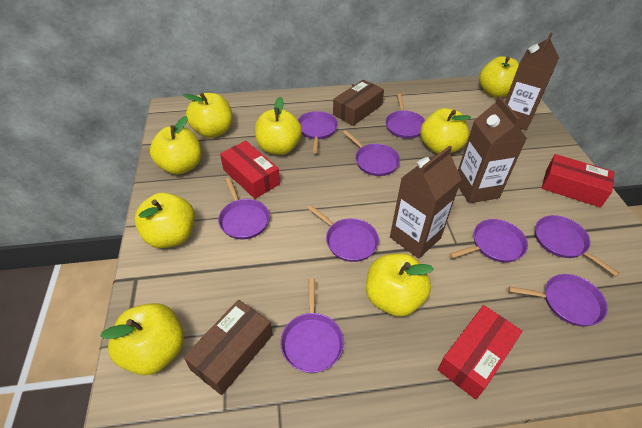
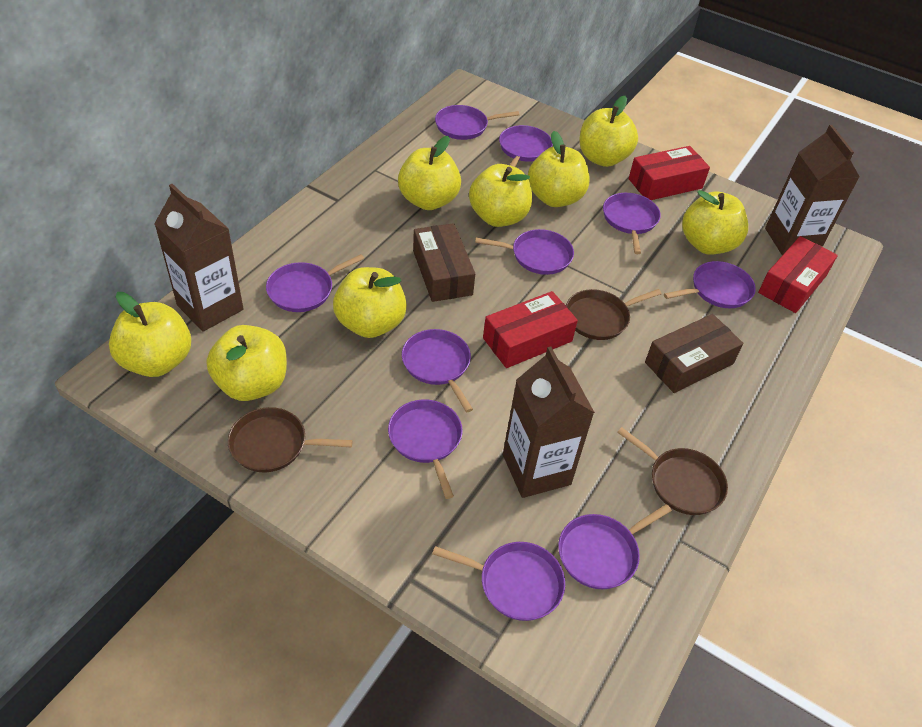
brown pan: none = 0 -> [228,407,353,472] [566,289,662,340] [617,427,728,515] = 3
purple pan: [218,178,270,239] [281,278,344,373] [298,111,338,153] [308,205,379,262] [343,130,400,176] [385,94,425,139] [449,219,528,263] [509,274,608,326] [535,215,620,276] = 9 -> [266,254,364,312] [388,400,463,499] [402,329,473,412] [432,542,565,621] [435,105,519,140] [475,229,574,275] [499,125,553,167] [558,504,672,589] [603,193,661,254] [664,261,756,308] = 10

